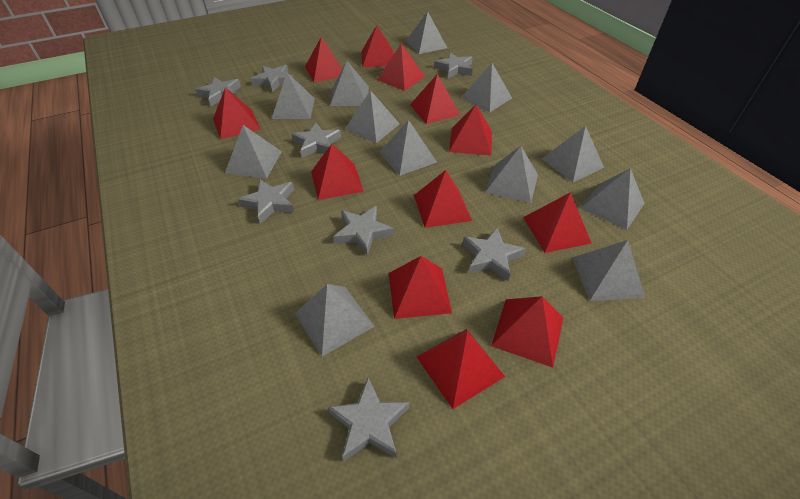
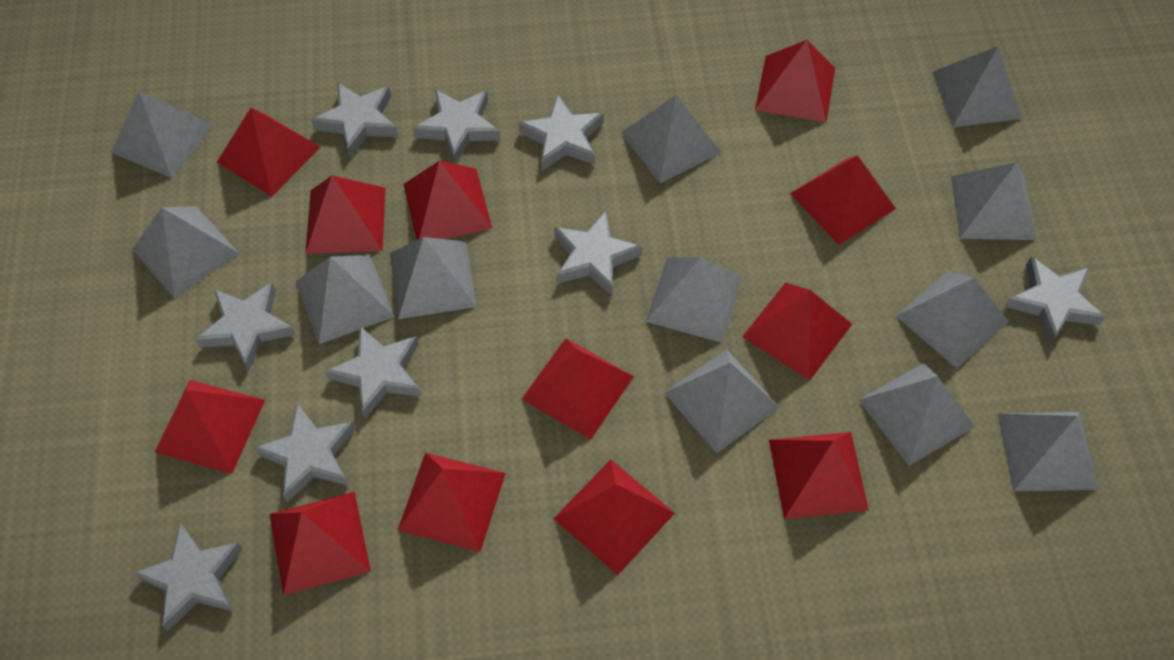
grey star: [195,77,241,106] [238,179,295,224] [251,65,294,92] [291,122,341,158] [328,378,409,461] [333,206,394,256] [434,52,473,78] [463,228,526,281] = 8 -> [133,523,243,631] [196,282,295,371] [254,403,356,502] [311,82,398,158] [326,326,422,418] [413,89,501,164] [518,94,604,171] [554,211,642,295] [1005,256,1105,345] = 9

